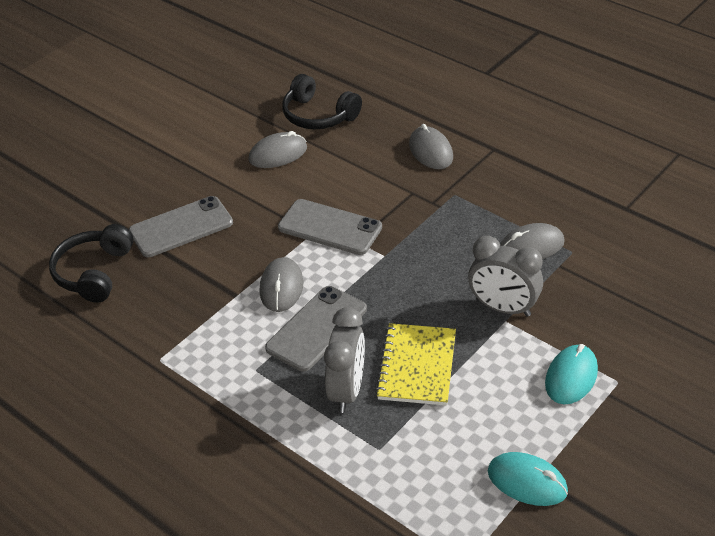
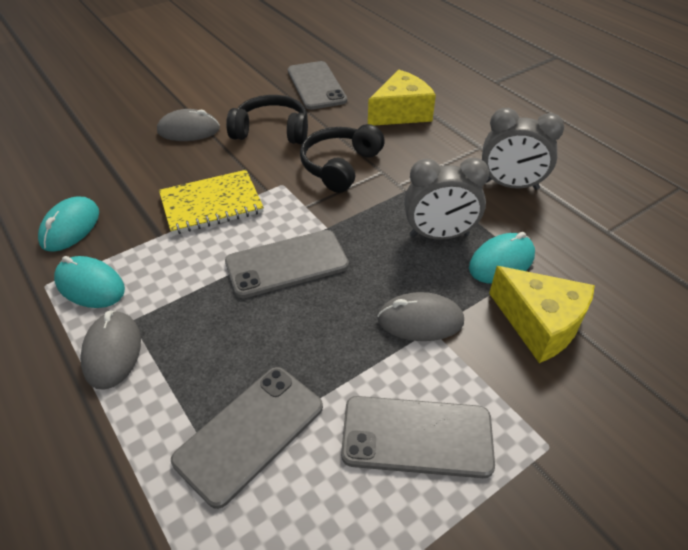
grey mouse: [248,131,307,168] [259,257,303,312] [409,124,453,169] [500,223,565,259] = 4 -> [80,311,141,390] [157,109,220,141] [377,292,464,341] = 3
grey phone: [129,196,233,257] [265,286,367,372] [278,199,382,255] = 3 -> [171,367,323,509] [225,230,349,298] [288,61,347,110] [341,396,495,478] = 4
turquoise mouse: [488,452,568,506] [545,344,598,404] = 2 -> [38,196,99,252] [54,256,125,308] [469,232,535,284] = 3
yellow cheese: none = 0 -> [368,70,436,126] [489,266,595,363] = 2

